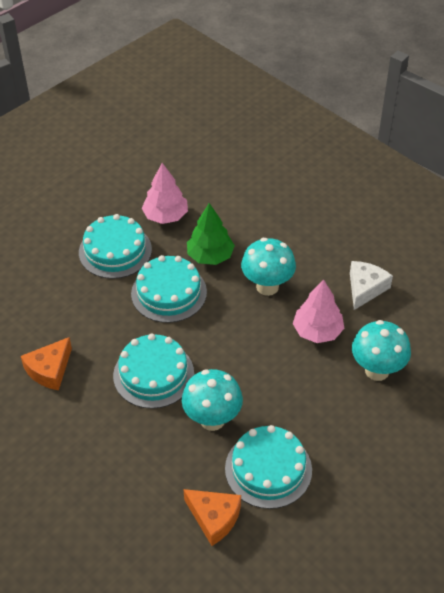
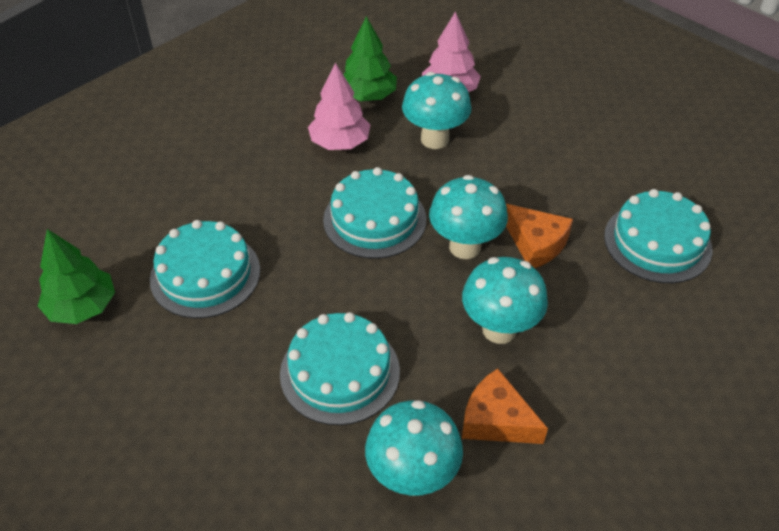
green tree: [187,203,235,265] = 1 -> [38,229,115,324] [343,16,397,101] = 2
turquoise mushroom: [182,369,243,431] [241,238,296,296] [352,320,411,381] = 3 -> [365,400,463,496] [402,72,472,149] [429,175,508,259] [462,257,548,344] = 4
white cheese: [350,261,393,310] = 1 -> none = 0

